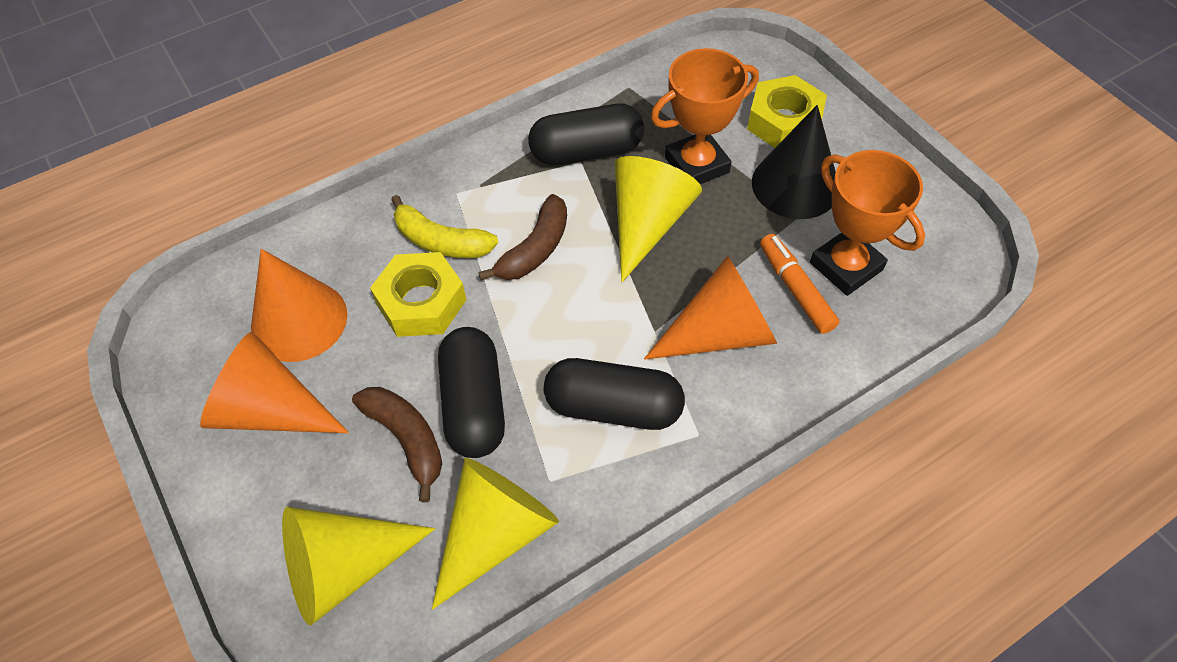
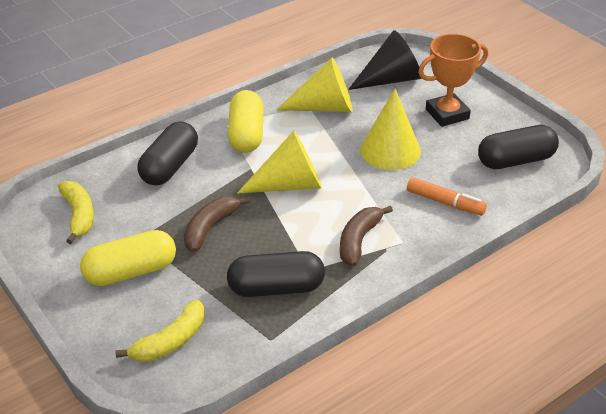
orange cone: [200,332,349,433] [251,249,348,362] [644,256,777,360] = 3 -> none = 0
orange trophy: [651,48,759,184] [810,150,925,296] = 2 -> [418,34,488,127] = 1
yellow banana: [391,195,498,258] = 1 -> [58,181,94,244] [116,300,205,362] = 2
yellow capsule: none = 0 -> [80,230,176,286] [228,90,263,153] = 2
yellow nut: [370,252,467,337] [747,75,827,148] = 2 -> none = 0

